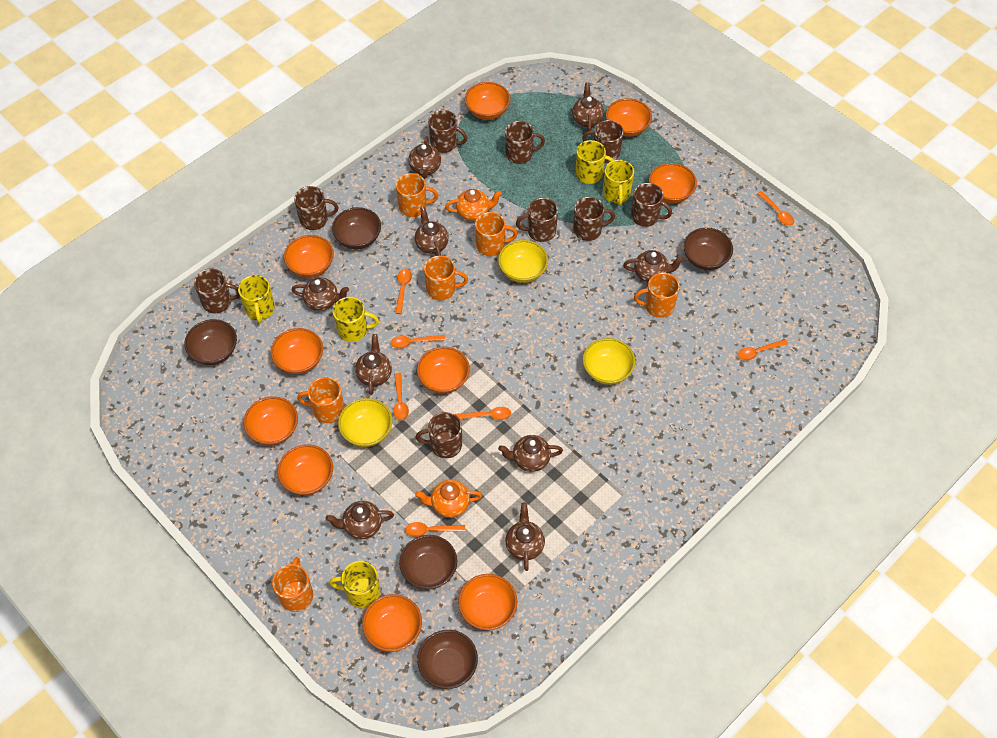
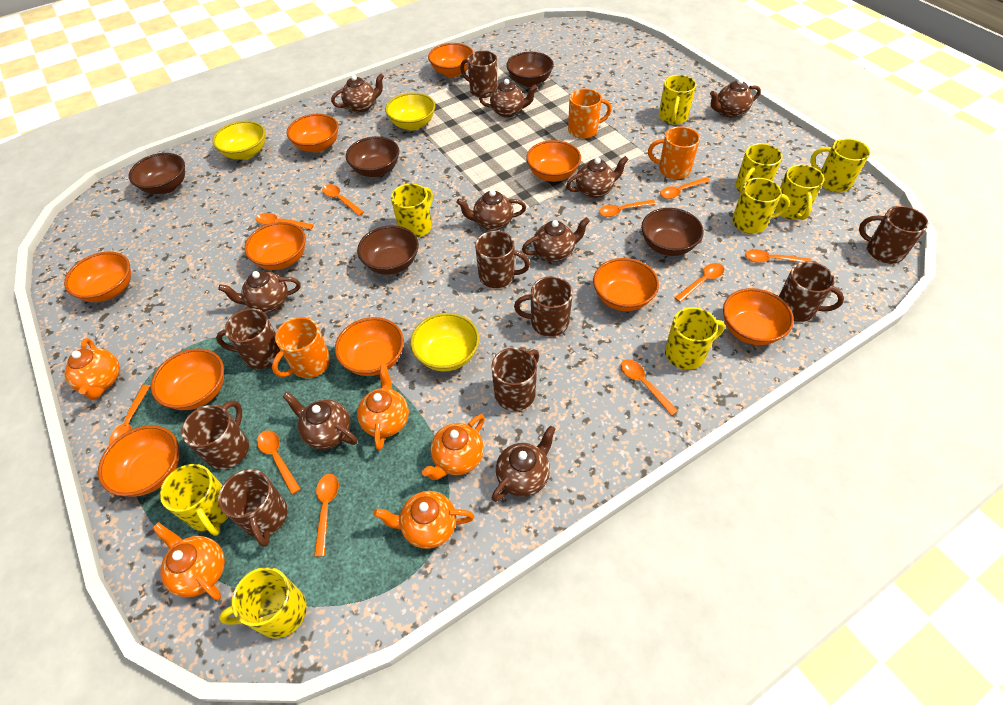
orange mug: [272,557,313,612] [297,377,344,423] [396,173,438,217] [424,255,468,300] [475,212,518,256] [634,273,680,318] = 6 -> [272,317,331,378] [568,88,612,139] [648,126,700,179] = 3
orange spoon: [391,335,445,349] [393,373,409,420] [395,269,412,314] [405,522,465,537] [455,407,511,420] [738,339,788,360] [757,191,794,226] = 7 -> [109,385,150,445] [256,213,314,229] [257,430,300,495] [314,474,339,557] [322,184,364,216] [599,200,656,217] [621,359,678,416] [660,177,710,199] [674,263,724,302] [745,249,812,263] = 10
orange teapot: [415,480,482,518] [445,189,502,221] = 2 -> [64,338,120,400] [152,522,225,600] [357,365,409,450] [373,491,475,549] [422,414,485,480] = 5
yellow mug: [238,275,275,323] [329,561,380,608] [333,297,379,342] [575,140,614,184] [603,160,634,205] = 5 -> [160,464,228,536] [219,567,306,638] [391,184,433,238] [659,75,696,125] [665,307,725,370] [732,178,790,234] [735,143,782,193] [775,164,824,220] [810,138,870,192] = 9

